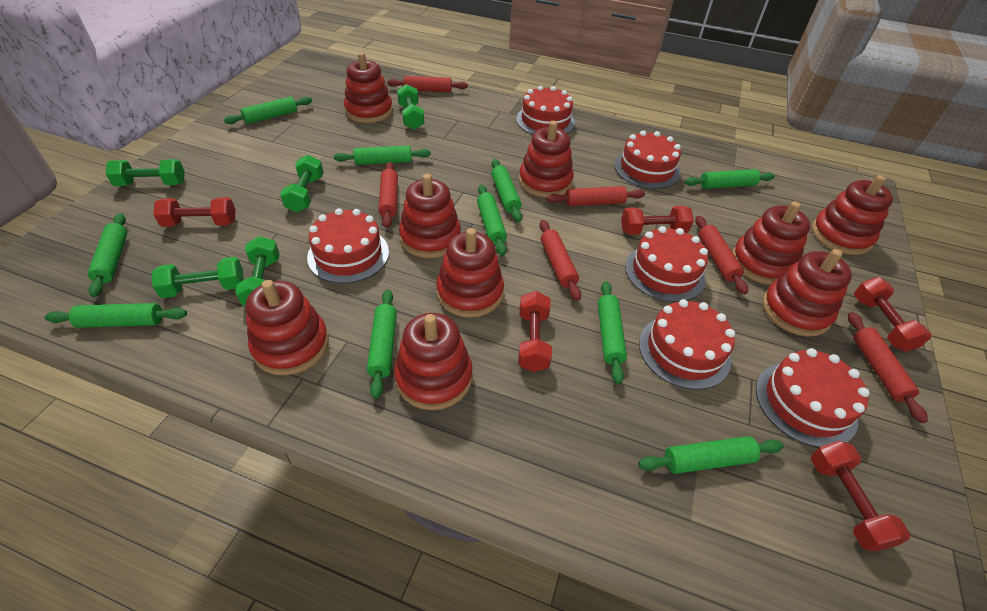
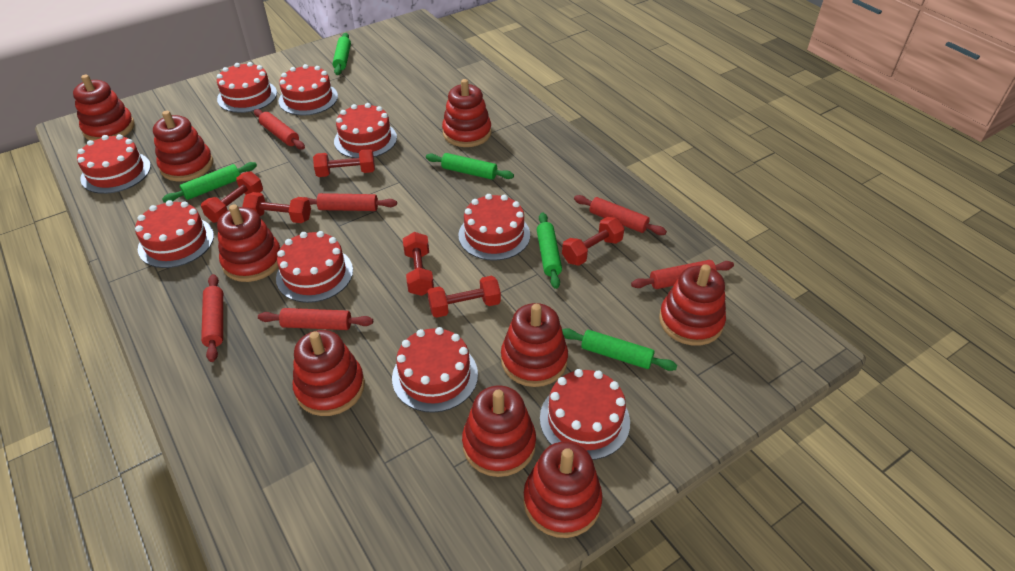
green dumbbell: [106,159,185,186] [152,257,244,298] [235,236,280,306] [280,155,324,212] [397,84,424,130] = 5 -> none = 0
green rolling pin: [45,303,187,328] [87,213,127,297] [224,97,312,124] [334,146,431,165] [367,289,397,399] [477,185,507,256] [491,159,522,222] [598,281,627,384] [638,436,784,474] [685,169,775,189] = 10 -> [162,162,257,202] [332,33,351,75] [426,153,514,180] [537,212,562,289] [562,328,677,371] = 5
red cake: [307,208,389,283] [516,86,575,134] [614,131,681,189] [625,226,708,302] [639,299,735,390] [756,348,870,447] = 6 -> [77,134,151,194] [135,200,214,268] [217,62,277,113] [276,231,353,303] [278,64,338,116] [334,103,397,158] [392,327,478,413] [458,194,530,261] [540,369,630,460] = 9
red dumbbell: [153,197,235,227] [518,291,552,372] [621,206,694,235] [811,441,910,551] [854,277,932,352] = 5 -> [201,171,263,223] [242,192,311,223] [313,149,375,177] [403,232,434,296] [427,276,501,318] [562,217,625,266] = 6

